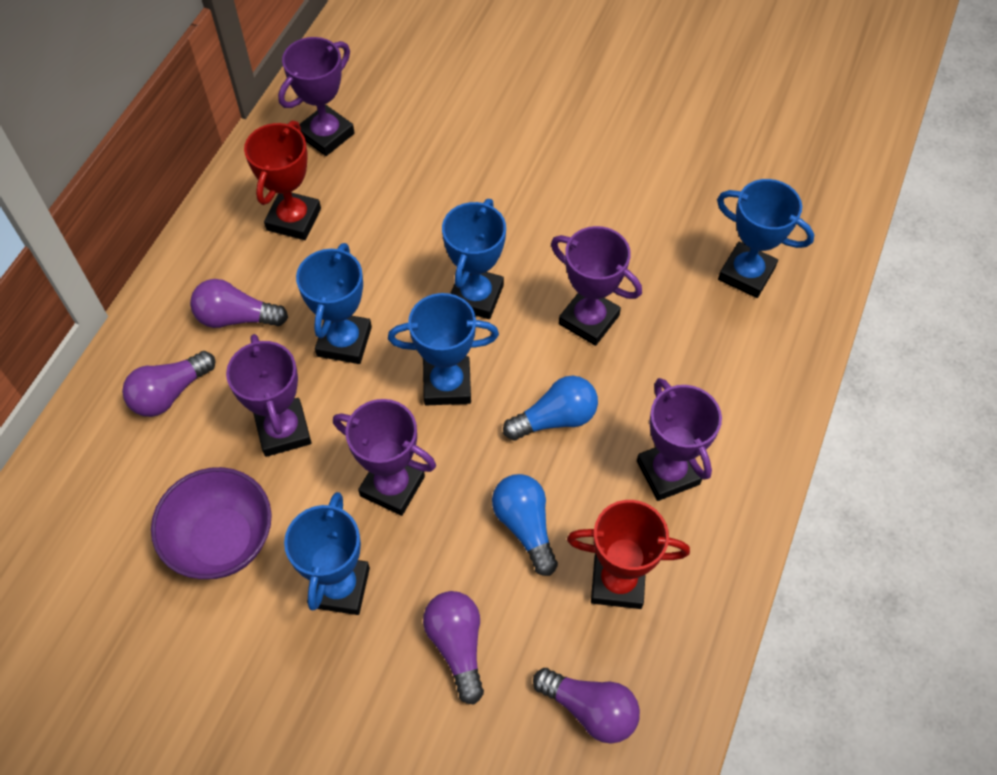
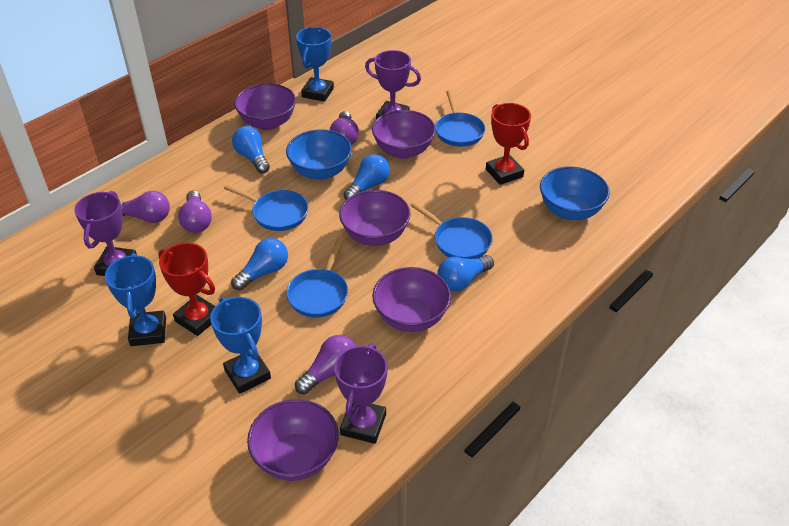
blue bowl: none = 0 -> [286,129,352,180] [540,166,610,220] = 2
blue light bulb: [492,474,558,576] [503,376,598,441] = 2 -> [231,238,288,291] [232,126,270,174] [343,154,390,200] [438,255,494,292] = 4
blue pan: none = 0 -> [224,184,308,231] [286,239,348,318] [410,202,493,259] [435,90,485,147] = 4
blue trophy: [284,492,370,615] [296,243,372,364] [388,293,499,406] [442,199,506,319] [717,179,814,298] = 5 -> [105,253,166,346] [210,297,271,394] [296,27,334,102] = 3
purple bowl: [151,467,272,579] = 1 -> [234,83,296,130] [247,399,339,481] [339,190,411,246] [372,110,436,159] [372,267,451,332] = 5
purple trophy: [226,334,311,457] [278,37,355,156] [333,399,436,516] [551,226,642,346] [637,378,722,501] = 5 -> [74,191,137,276] [334,343,388,444] [365,50,421,119] = 3

